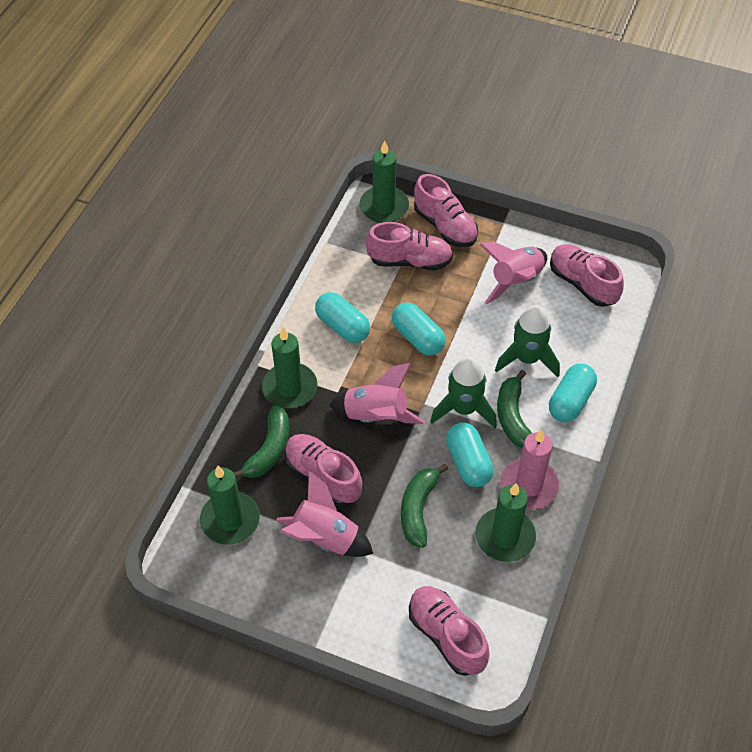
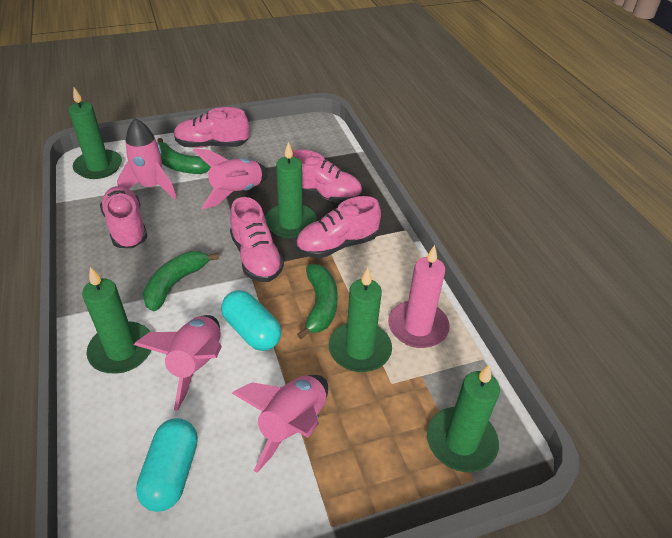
green candle: [200,466,260,545] [262,328,318,408] [359,140,409,223] [476,483,536,562] = 4 -> [68,87,122,179] [82,267,152,374] [265,142,317,238] [329,268,392,372] [427,364,500,472] = 5
green rocket: [430,357,497,428] [495,305,560,377] = 2 -> none = 0
pink rocket: [276,471,373,557] [330,363,425,424] [480,241,547,304] = 3 -> [117,118,176,199] [134,315,222,411] [193,148,268,209] [232,375,328,473] = 4
turquoise capsule: [315,292,370,343] [392,302,446,356] [446,423,493,487] [549,364,597,422] = 4 -> [136,418,198,512] [221,290,281,351] = 2

